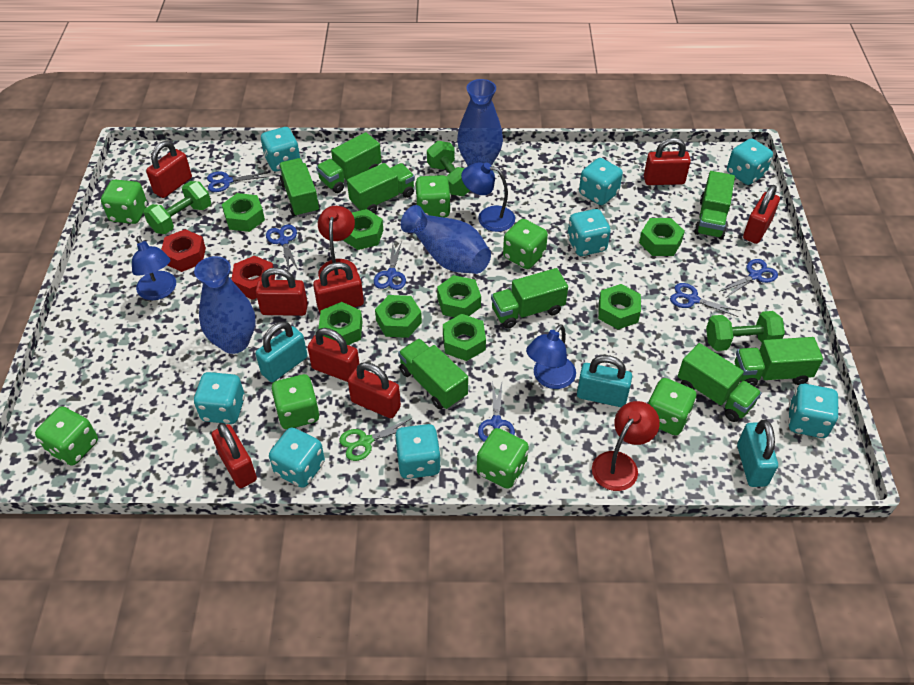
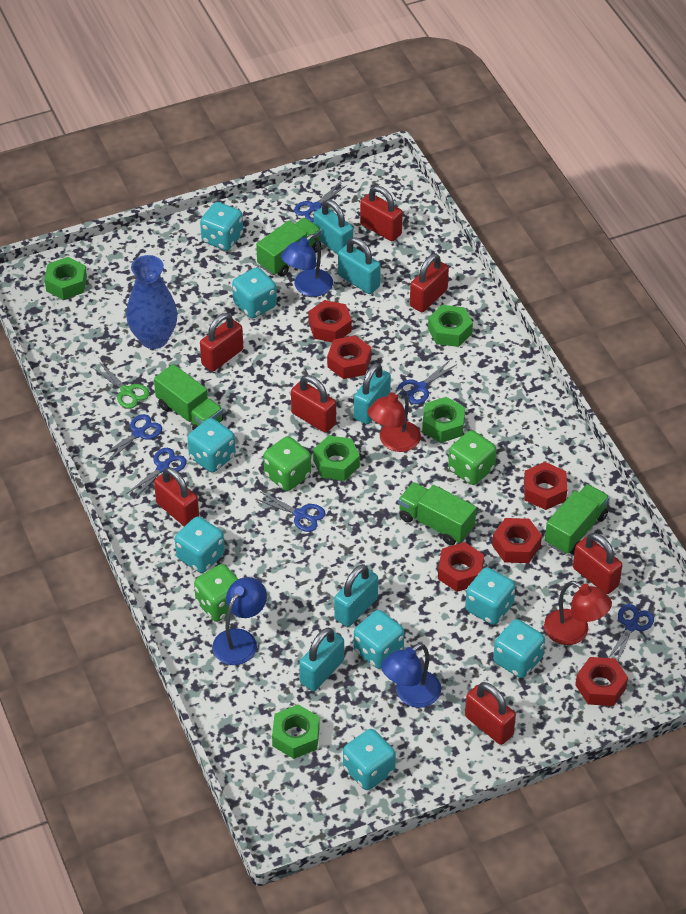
blue vase: [194,256,256,354] [401,205,491,274] [457,79,503,166] = 3 -> [126,255,178,349] = 1
green dice: [35,406,98,466] [101,179,147,224] [271,374,320,429] [415,175,451,218] [477,428,529,489] [503,219,548,269] [648,378,696,435] = 7 -> [194,564,238,622] [263,436,311,491] [448,430,497,485] = 3
green dumbbell: [144,181,211,234] [427,141,470,196] [706,311,785,351] = 3 -> none = 0
green nut: [222,193,265,232] [318,302,363,345] [343,209,383,250] [375,295,422,338] [437,275,481,317] [443,314,486,361] [598,284,641,329] [639,218,685,256] = 8 -> [45,257,87,300] [272,705,320,759] [313,435,360,481] [422,397,465,443] [428,305,473,347] = 5
green truck: [279,158,320,217] [316,132,381,193] [347,163,415,213] [398,339,468,409] [491,268,568,329] [678,343,762,422] [694,171,735,240] [735,337,823,387] = 8 -> [154,364,223,430] [256,218,322,277] [398,482,476,545] [545,484,610,555] = 4
red nut: [161,229,206,272] [231,256,275,300] = 2 -> [308,300,352,342] [327,335,371,379] [438,542,484,592] [492,518,542,563] [524,462,567,510] [575,657,628,706] = 6
red padlock: [146,141,192,198] [212,423,257,488] [256,267,308,316] [307,328,359,382] [313,262,364,312] [348,362,401,418] [644,138,691,185] [743,185,780,244] = 8 -> [154,467,199,526] [200,313,243,372] [291,375,336,433] [360,186,403,241] [410,254,449,312] [465,682,516,745] [573,533,622,594] = 7
turquoise padlock: [255,322,307,382] [577,355,632,407] [737,420,778,487] = 3 -> [299,627,344,691] [314,200,353,255] [334,564,378,627] [338,238,381,294] [354,363,391,424] = 5

